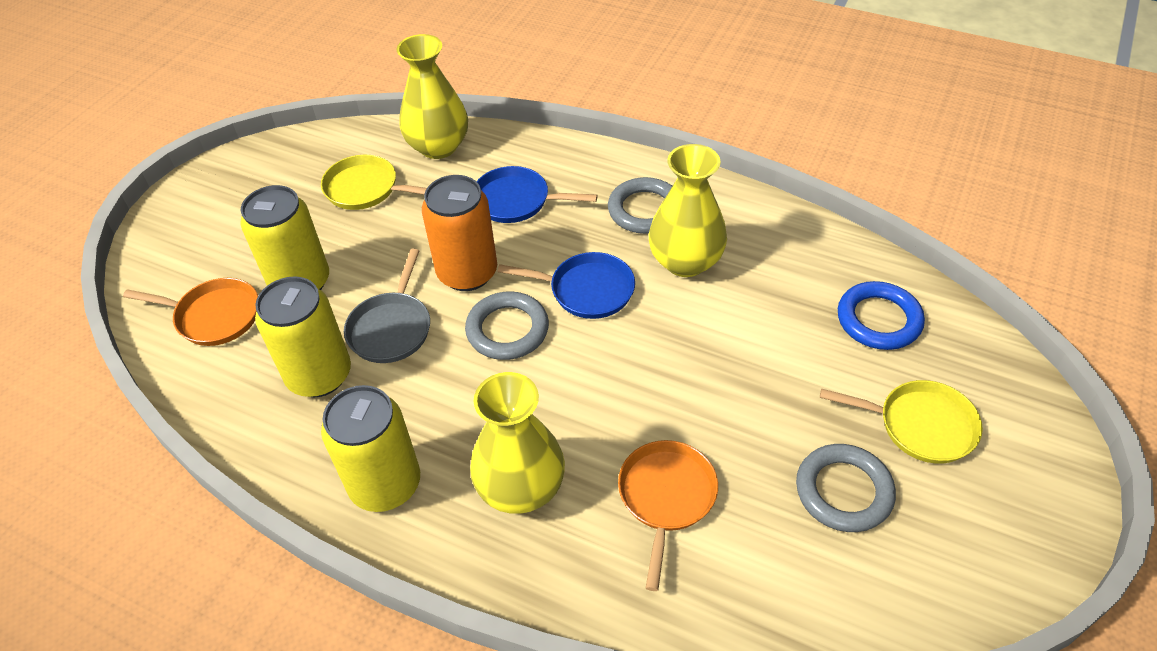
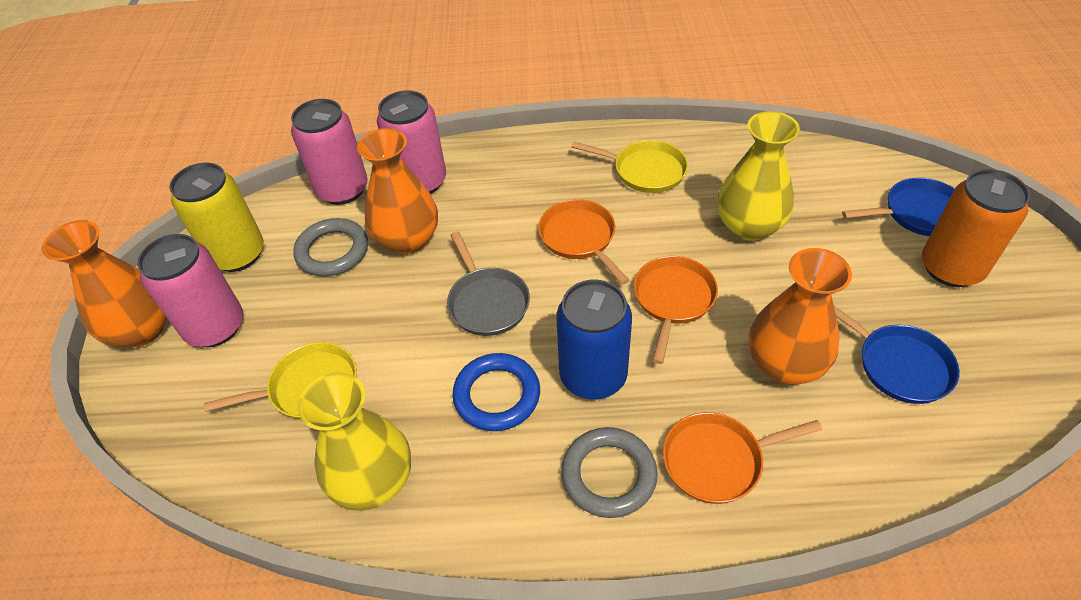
blue can: none = 0 -> [556,280,632,399] = 1
grey ring: [465,292,549,360] [608,177,672,234] [796,444,896,532] = 3 -> [293,218,368,277] [561,427,658,518] = 2
orange pan: [123,278,258,346] [618,440,718,591] = 2 -> [538,199,630,285] [634,256,718,364] [663,412,822,504] = 3
orange vase: none = 0 -> [42,220,167,347] [357,128,438,254] [748,248,852,384] = 3
pink can: none = 0 -> [137,234,243,347] [291,99,368,205] [377,90,446,194] = 3
yellow can: [240,185,329,290] [255,276,351,397] [321,385,420,512] = 3 -> [169,163,264,272] = 1
yellow vase: [397,34,468,159] [470,372,565,514] [649,144,727,277] = 3 -> [298,372,411,511] [717,111,800,241] = 2

